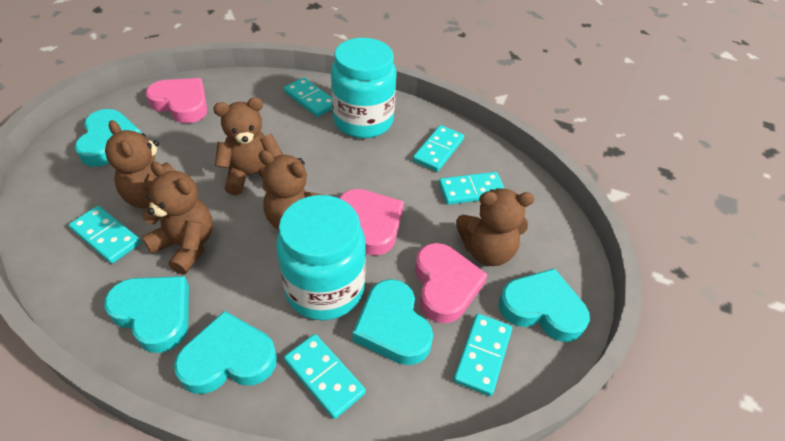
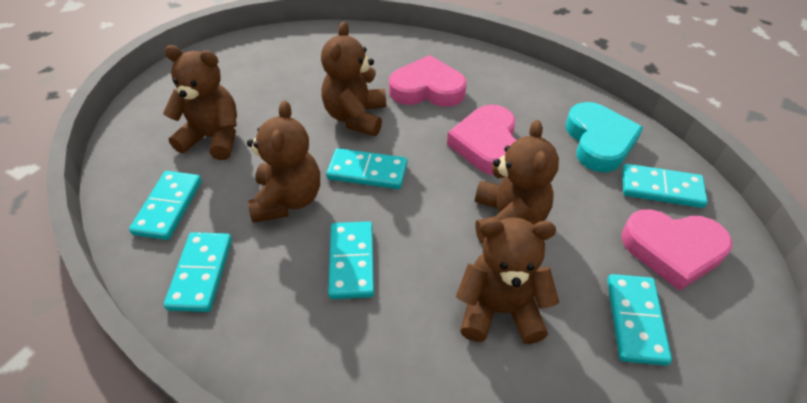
turquoise heart: [75,109,142,167] [104,276,189,353] [174,311,277,394] [353,279,433,365] [499,268,590,342] = 5 -> [566,102,643,172] = 1
turquoise jar: [276,195,366,320] [331,38,396,138] = 2 -> none = 0

